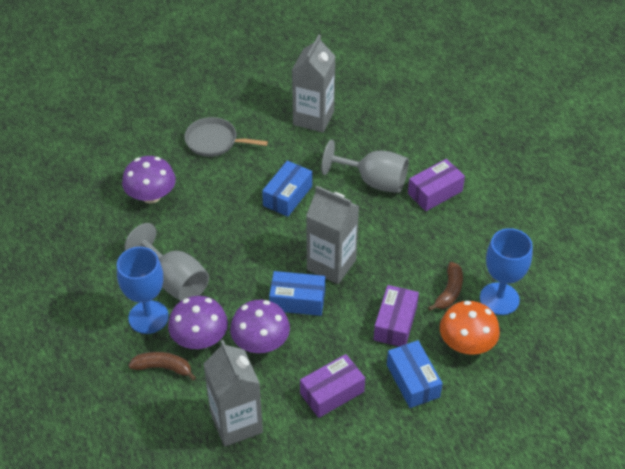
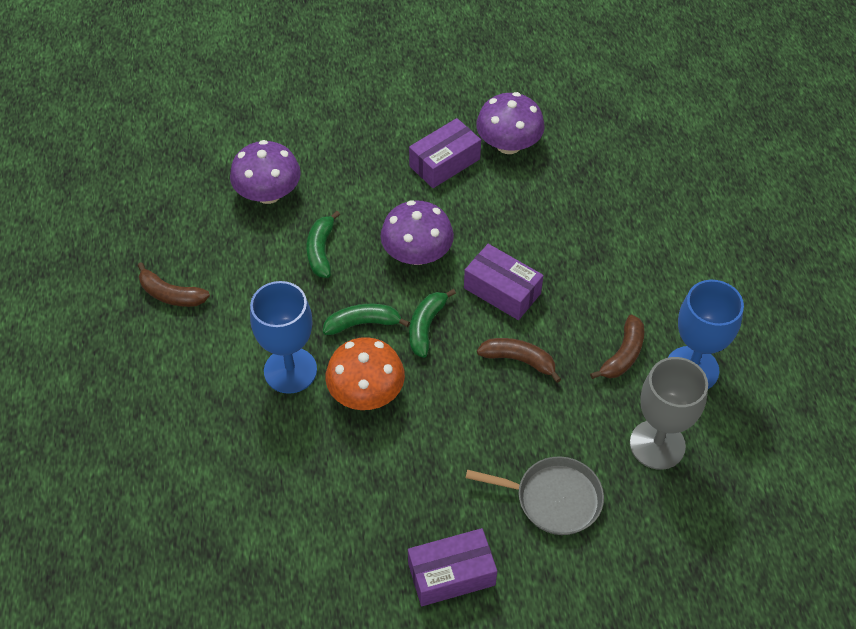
blue box: [262,161,312,217] [269,271,325,316] [387,340,443,408] = 3 -> none = 0
brown banana: [128,352,196,381] [428,262,463,311] = 2 -> [137,262,210,307] [477,338,561,383] [590,314,644,379] = 3
green banana: none = 0 -> [307,211,340,278] [323,304,410,335] [409,289,456,358] = 3
grey carton: [203,340,263,447] [292,35,336,132] [306,186,359,284] = 3 -> none = 0
grey goblet: [124,223,209,301] [321,140,409,193] = 2 -> [630,357,708,470] = 1

